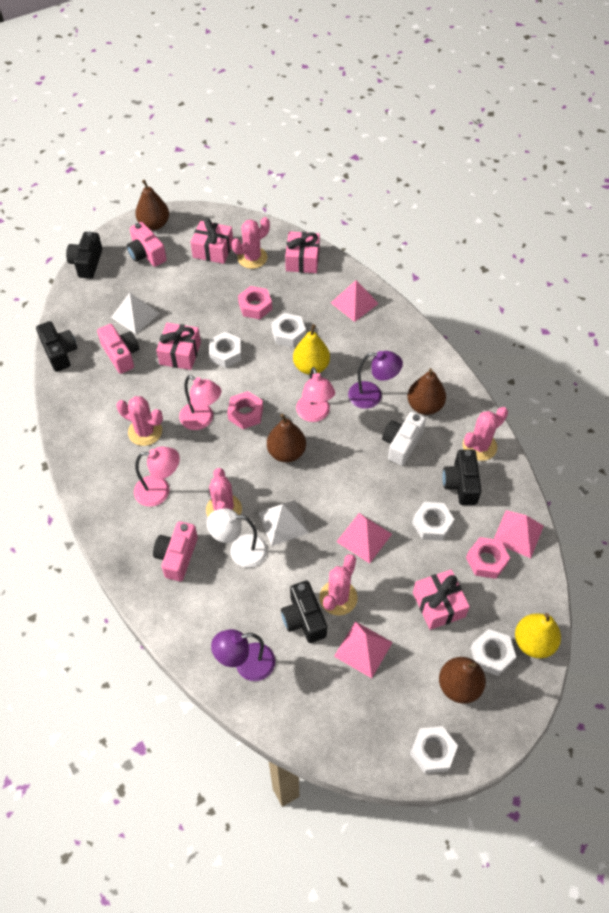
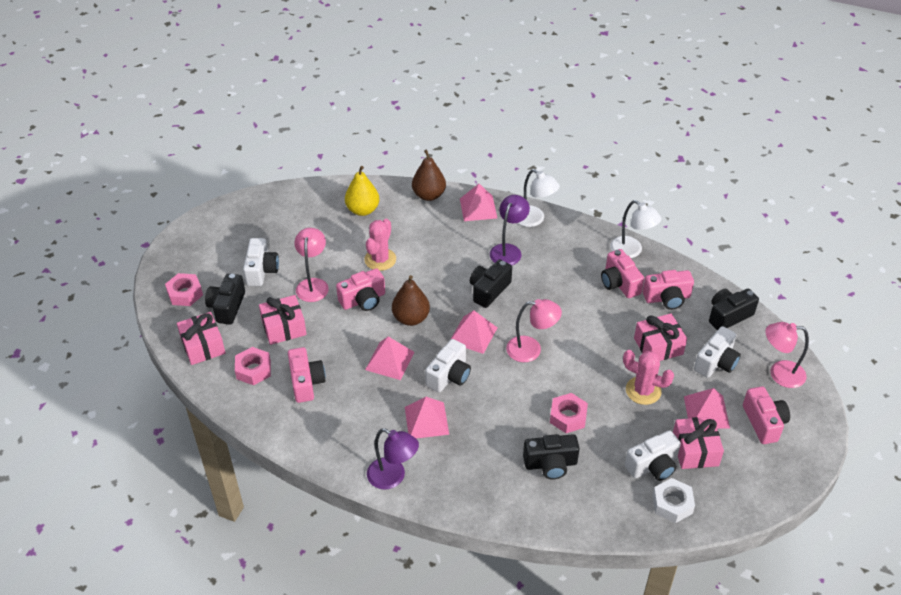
brown pear: [135,180,169,230] [267,414,306,462] [407,368,446,415] [439,657,486,704] = 4 -> [392,275,430,326] [412,150,446,201] = 2
pink cactus: [116,396,163,446] [206,468,242,517] [232,217,270,269] [319,554,358,616] [463,407,508,461] = 5 -> [364,219,396,271] [623,350,674,405] = 2
pink camera: [97,324,139,374] [127,222,166,267] [153,521,198,581] = 3 -> [288,347,326,403] [336,268,385,311] [601,249,644,298] [643,270,694,310] [743,386,790,444] = 5
pink pyramid: [331,280,379,322] [334,621,393,678] [336,513,392,564] [494,510,544,558] = 4 -> [365,336,415,380] [405,397,449,439] [450,310,497,354] [460,184,497,221] [684,388,730,428] = 5
white camera: [382,412,426,466] = 1 -> [243,238,279,286] [425,339,471,392] [625,430,681,481] [694,326,741,378] = 4
white lamp: [207,508,267,568] = 1 -> [518,169,560,227] [610,200,662,258] = 2
white nut: [209,332,241,368] [271,313,306,347] [410,726,458,773] [412,502,455,541] [471,629,516,676] = 5 -> [652,478,695,523] = 1
white pyramid: [111,293,160,334] [258,500,309,546] = 2 -> none = 0
yellow pear: [293,324,330,375] [515,613,561,658] = 2 -> [345,166,379,216] = 1

